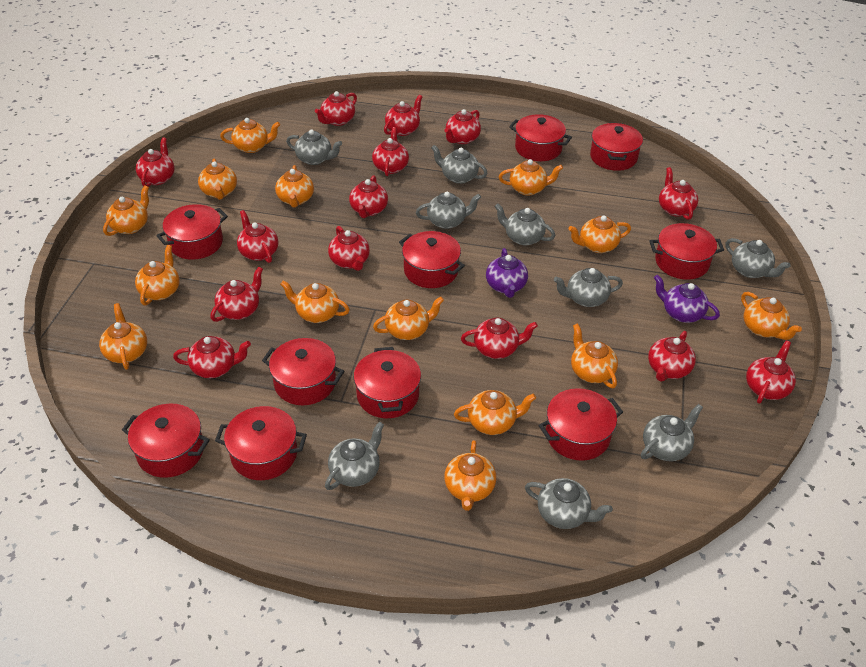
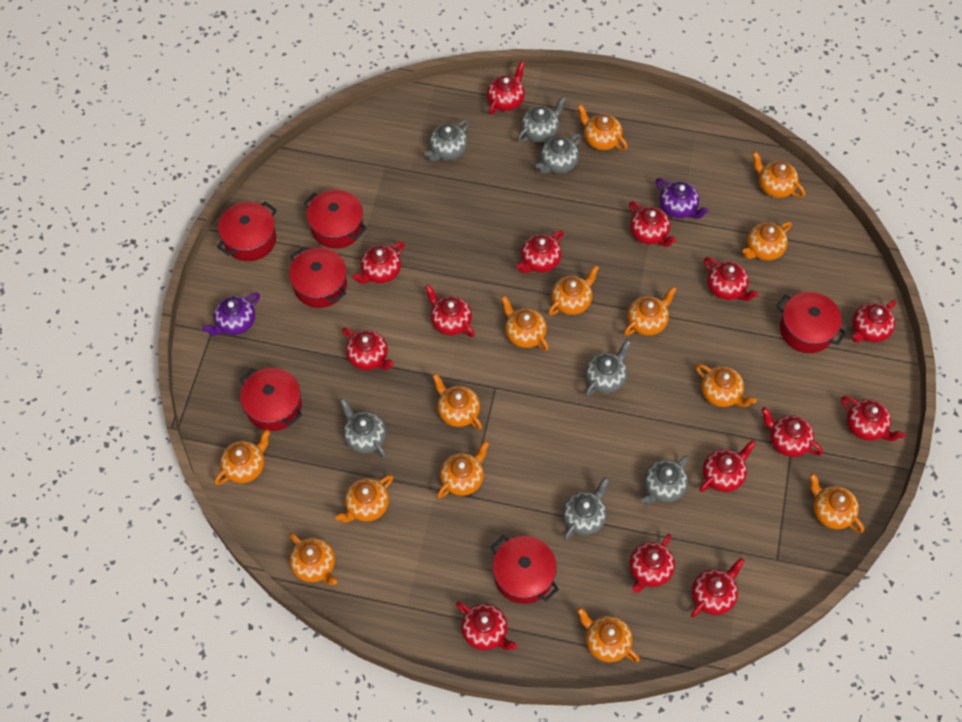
grey teapot: [286,129,342,165] [325,422,384,490] [416,192,481,229] [431,145,488,184] [494,203,555,245] [525,478,613,529] [554,268,623,307] [641,404,703,461] [726,238,791,278] = 9 -> [340,398,386,458] [425,120,469,161] [517,97,566,142] [536,134,581,174] [562,477,609,541] [585,340,631,397] [641,455,689,505] = 7
red pot: [122,403,210,478] [156,204,228,260] [215,406,307,480] [262,338,344,405] [354,347,421,418] [399,231,465,288] [509,114,572,161] [538,388,623,461] [590,122,643,171] [649,223,724,280] = 10 -> [217,201,277,261] [240,368,302,431] [289,247,347,308] [304,190,367,249] [491,535,559,604] [776,292,847,353] = 6

